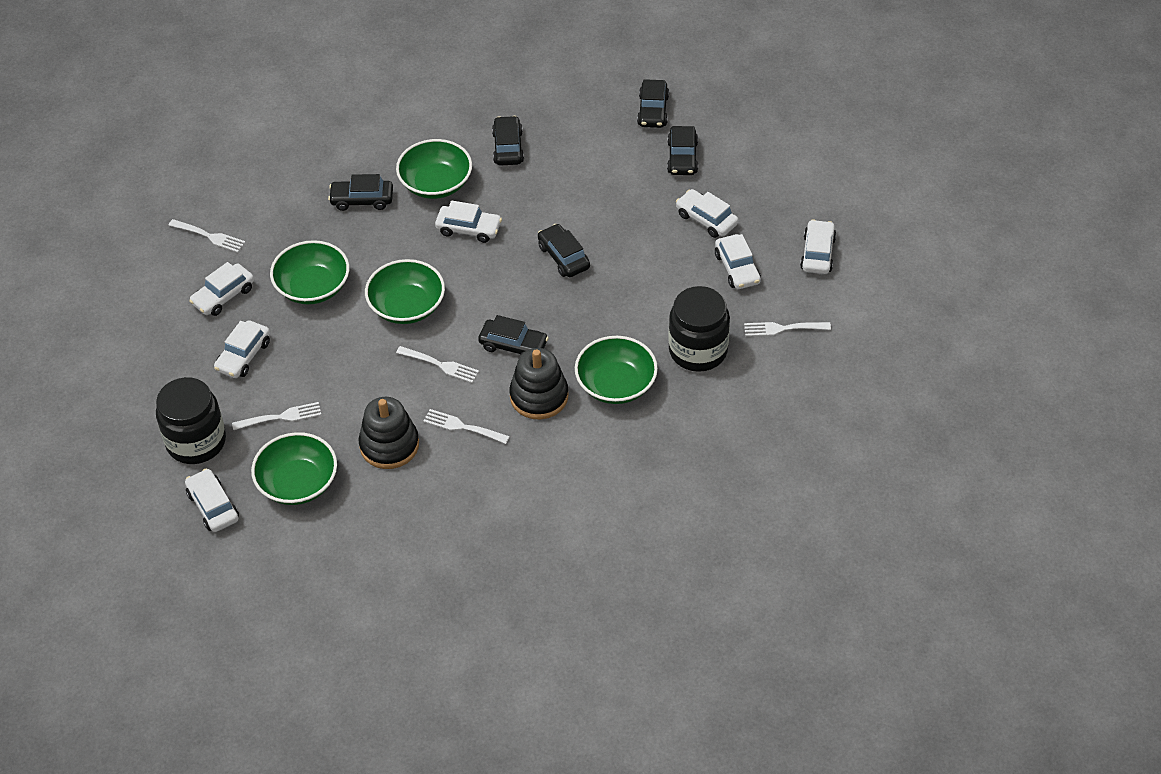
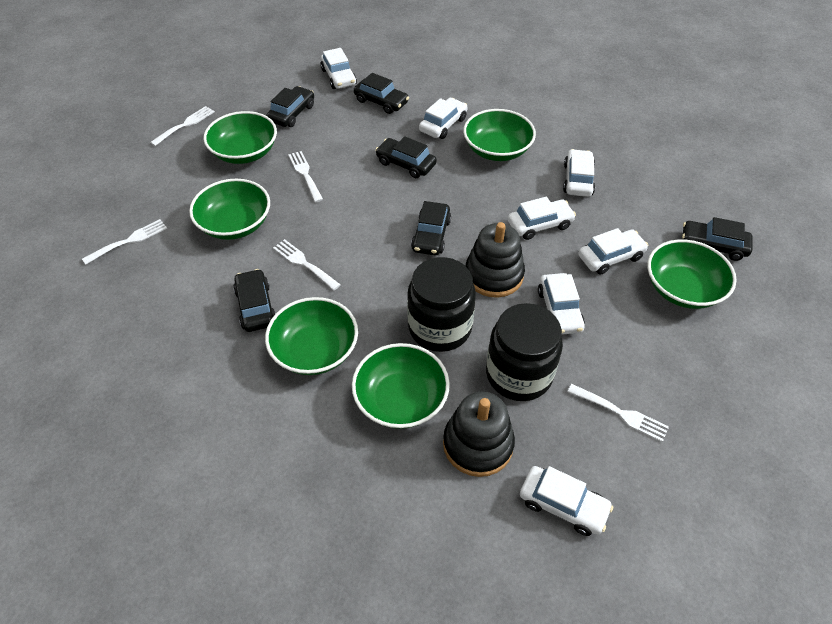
green bowl: [251,432,337,505] [270,240,349,304] [365,259,445,324] [396,139,472,199] [575,336,658,404] = 5 -> [189,179,270,240] [203,111,277,164] [265,297,358,375] [352,343,450,429] [463,109,536,161] [647,239,737,309] = 6

